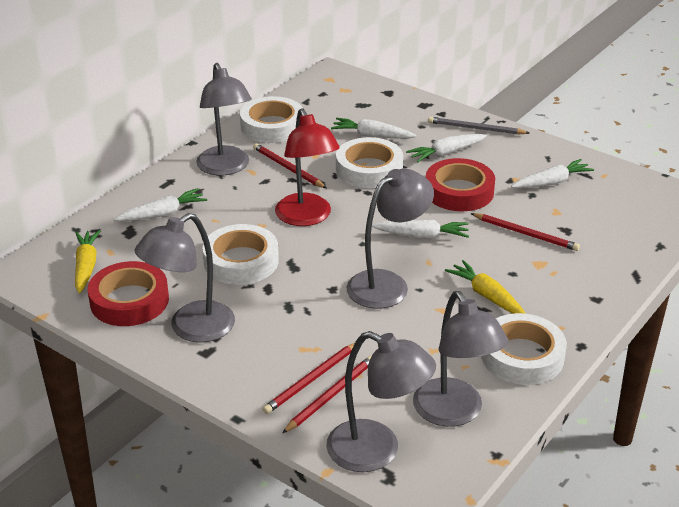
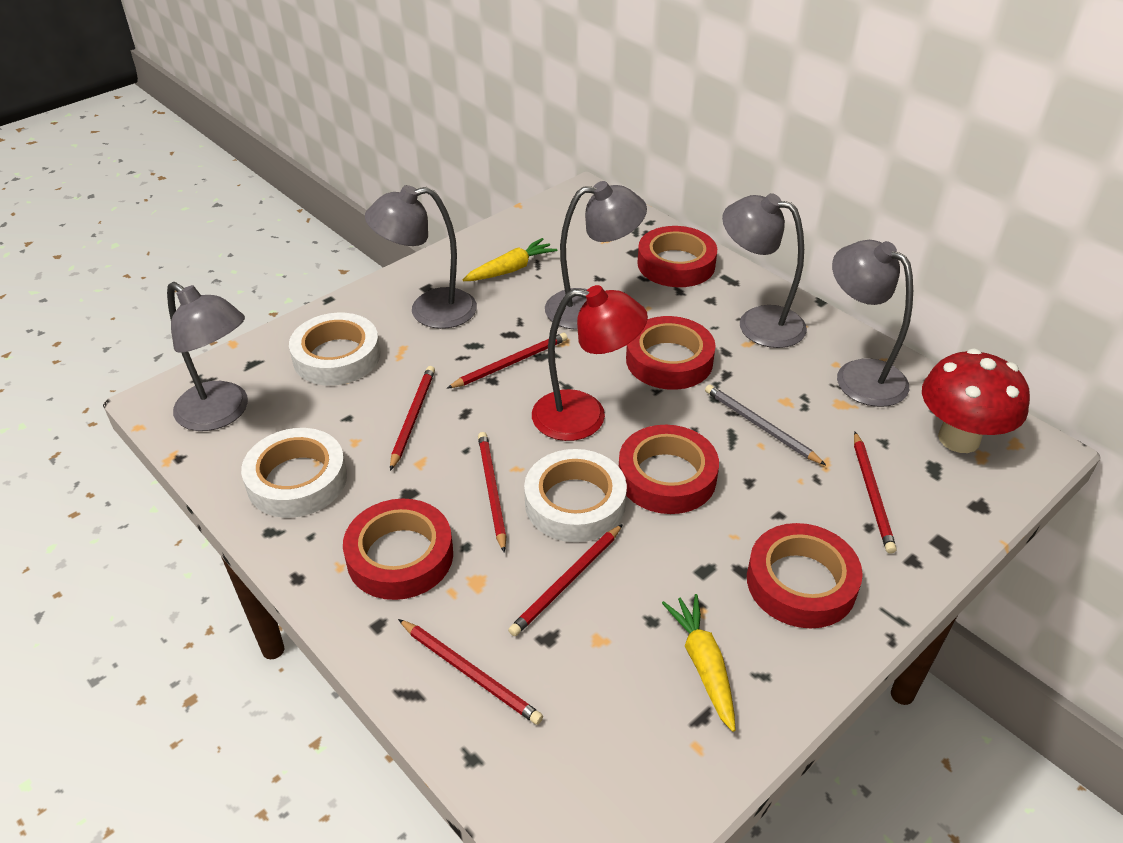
red mushroom: none = 0 -> [922,349,1030,453] = 1
red pencil: [253,143,327,188] [263,343,355,414] [282,356,371,433] [470,213,580,251] = 4 -> [390,366,435,471] [398,619,543,725] [447,333,568,389] [478,432,506,553] [508,524,623,636] [854,432,897,554] = 6
red tape: [88,261,169,326] [426,158,495,211] = 2 -> [343,499,453,600] [619,425,719,514] [626,316,716,390] [637,226,717,287] [747,523,863,628] = 5
white carrot: [113,188,207,221] [331,118,417,139] [372,220,469,239] [406,134,487,163] [511,159,594,188] = 5 -> none = 0
white tape: [202,224,279,285] [240,96,303,143] [336,137,403,188] [481,313,567,385] = 4 -> [241,428,347,518] [289,313,381,386] [524,449,627,542] = 3

